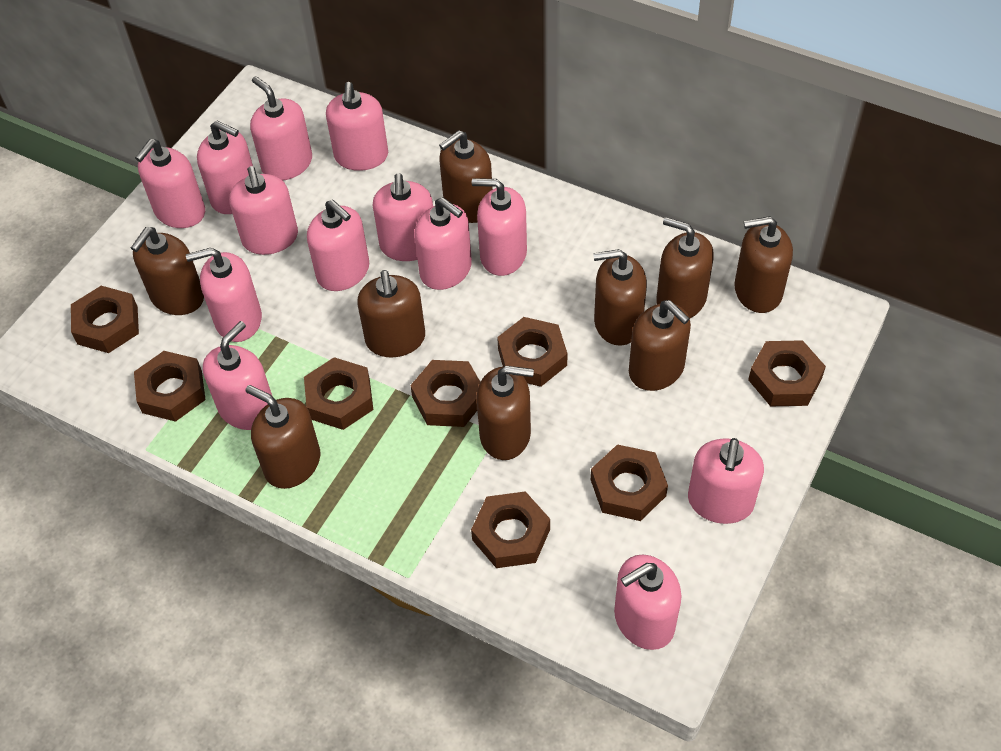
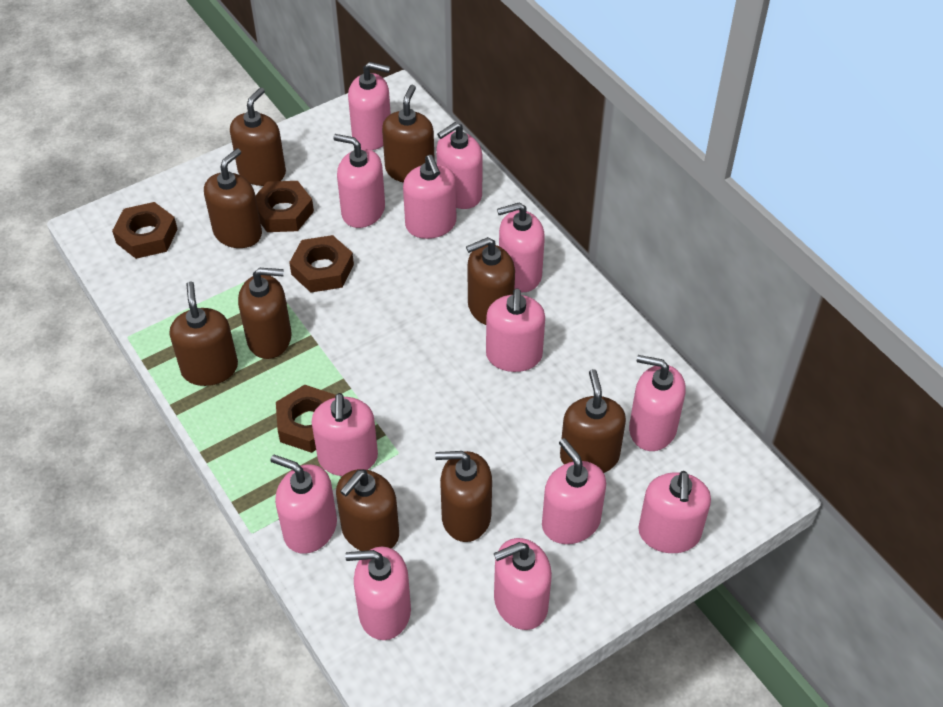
brown nut: [71,286,139,353] [134,351,206,422] [304,357,373,430] [410,360,480,427] [471,491,550,568] [497,317,567,387] [591,444,668,521] [748,340,826,406] = 8 -> [112,202,178,259] [255,181,314,232] [276,385,336,453] [289,235,354,293] = 4

